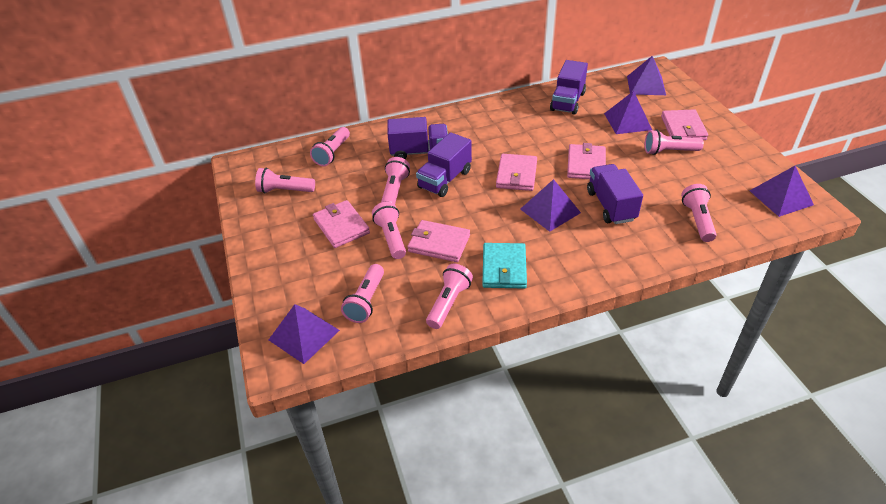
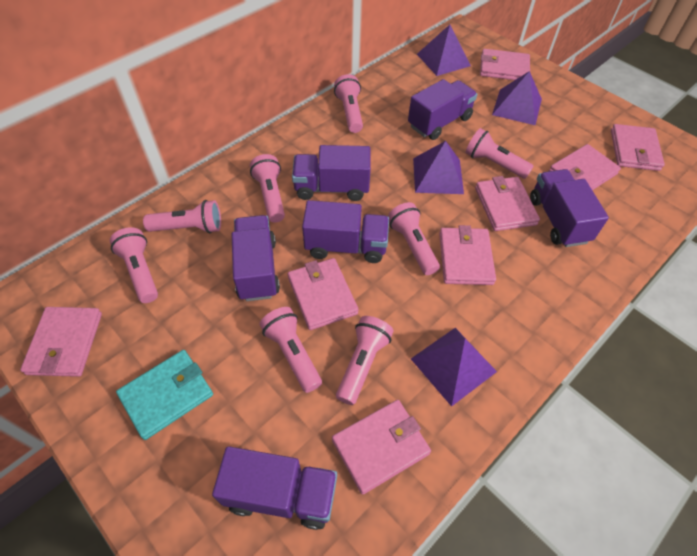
pink wallet: [313,200,370,248] [407,220,470,262] [496,154,537,191] [567,143,606,179] [661,109,708,140] = 5 -> [20,307,102,377] [288,258,359,330] [332,400,431,495] [439,225,496,285] [475,176,540,231] [480,49,530,80] [549,144,621,190] [611,124,665,171] = 8
purple pyramid: [269,304,340,364] [520,179,581,232] [604,91,652,134] [627,56,666,95] [750,166,814,217] = 5 -> [411,328,497,407] [413,141,464,194] [417,25,471,76] [492,71,542,125] = 4
purple truck: [387,117,448,159] [416,132,472,197] [550,60,588,115] [587,164,643,224] = 4 -> [212,446,337,530] [232,215,280,301] [292,145,371,201] [302,200,389,263] [408,79,477,140] [530,169,609,247] = 6

